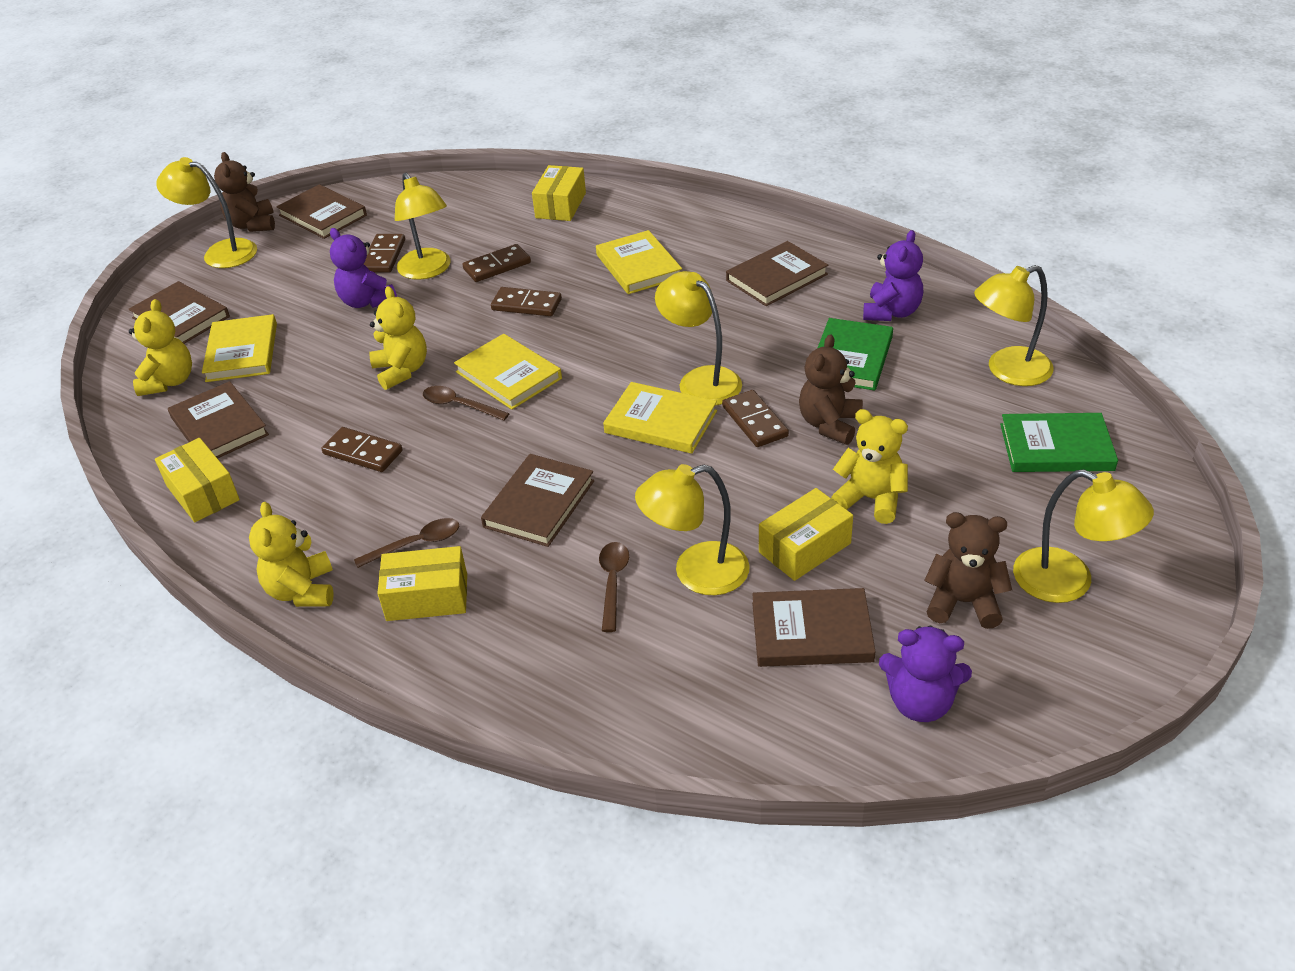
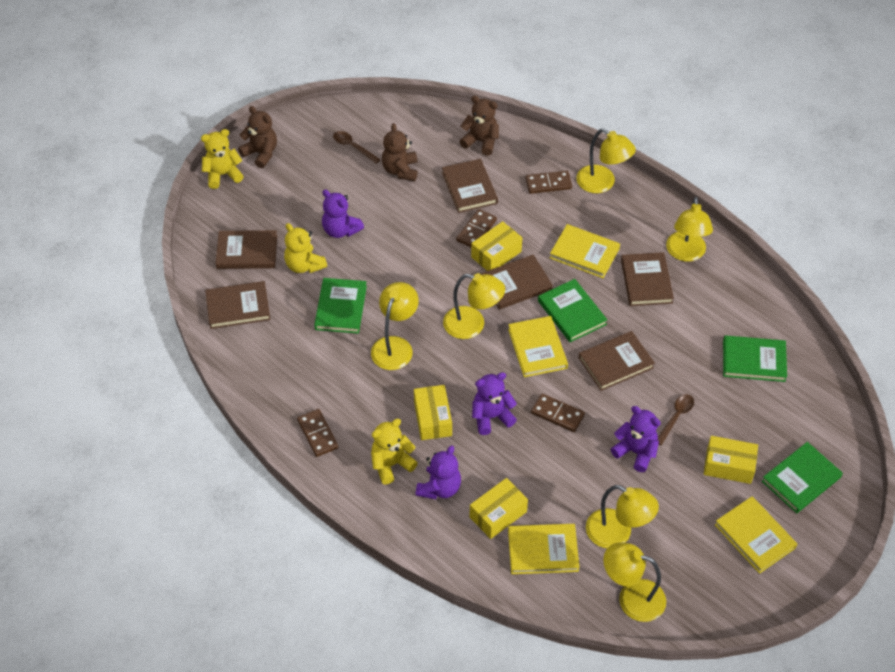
brown domino: [321,427,403,472] [364,234,405,273] [462,244,531,282] [491,287,562,316] [722,390,789,447] = 5 -> [297,409,338,457] [456,209,497,247] [525,171,572,194] [531,393,585,432] = 4
brown spoon: [354,518,459,568] [423,386,510,421] [599,542,629,632] = 3 -> [333,131,381,164] [658,394,694,446] = 2
green book: [817,318,893,391] [1000,413,1118,472] = 2 -> [314,278,367,334] [538,279,607,342] [723,335,787,382] [762,442,843,513] = 4
purple teddy bear: [330,228,397,308] [863,230,923,321] [879,626,972,722] = 3 -> [322,189,364,238] [415,446,461,499] [472,372,517,435] [611,406,661,472] = 4
yellow teddy bear: [129,299,192,396] [249,502,334,607] [369,286,427,390] [831,409,908,524] = 4 -> [201,129,244,189] [284,223,327,273] [371,419,418,485] = 3

